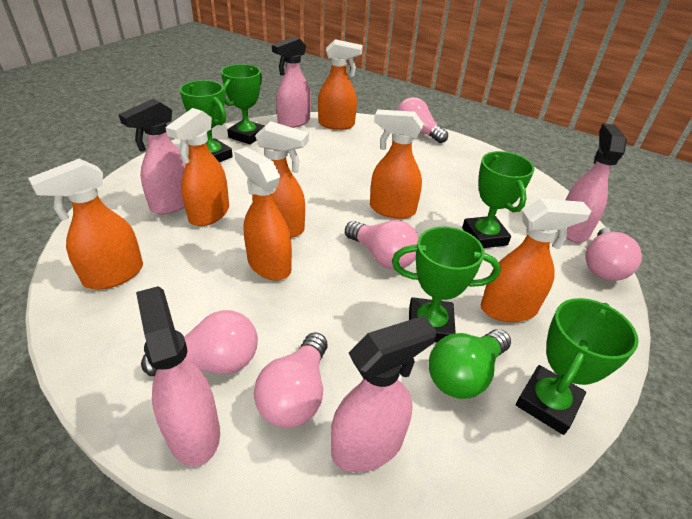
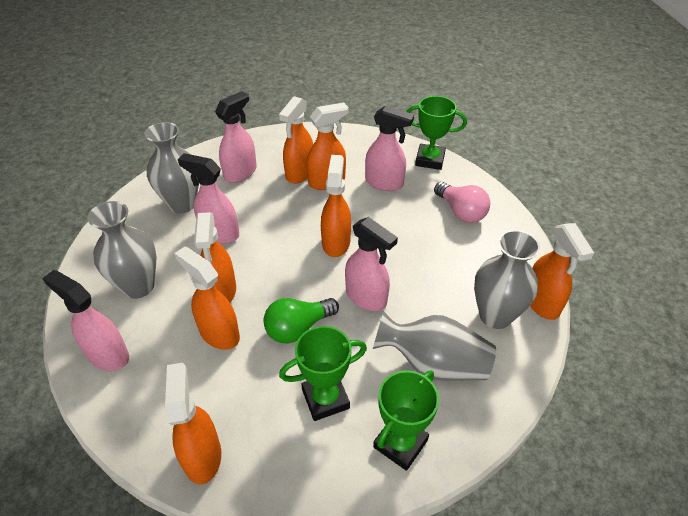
green trophy: [180,80,233,162] [221,64,265,144] [392,226,501,342] [462,151,535,248] [516,298,639,435] = 5 -> [279,326,367,421] [373,370,439,471] [406,96,467,170] = 3
grey vase: none = 0 -> [88,201,157,299] [145,122,199,213] [373,311,496,381] [474,230,540,329] = 4
pink light bulb: [141,310,258,376] [254,332,328,428] [345,220,419,269] [397,97,448,143] [585,227,642,281] = 5 -> [434,182,490,223] = 1

